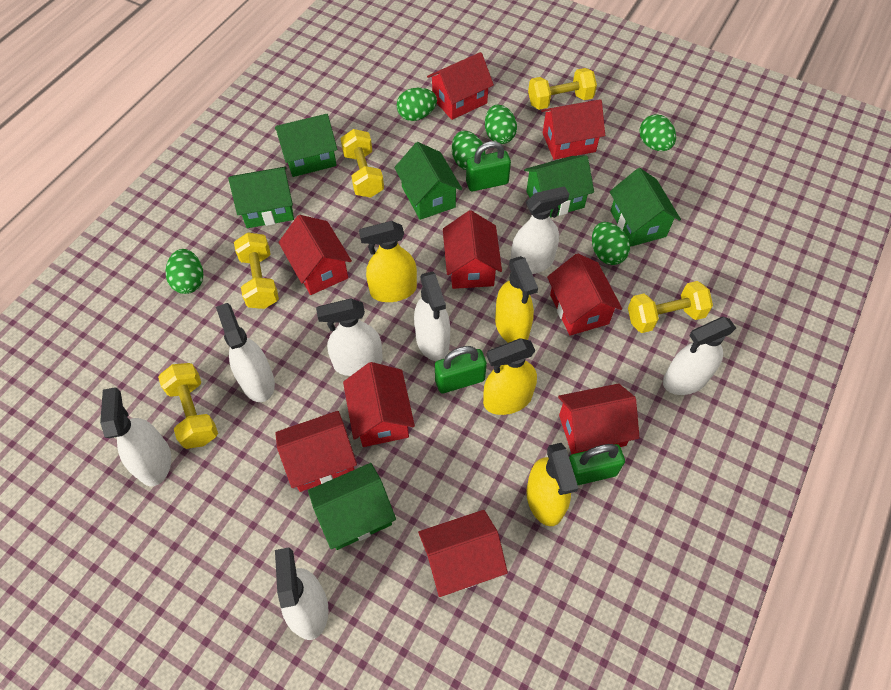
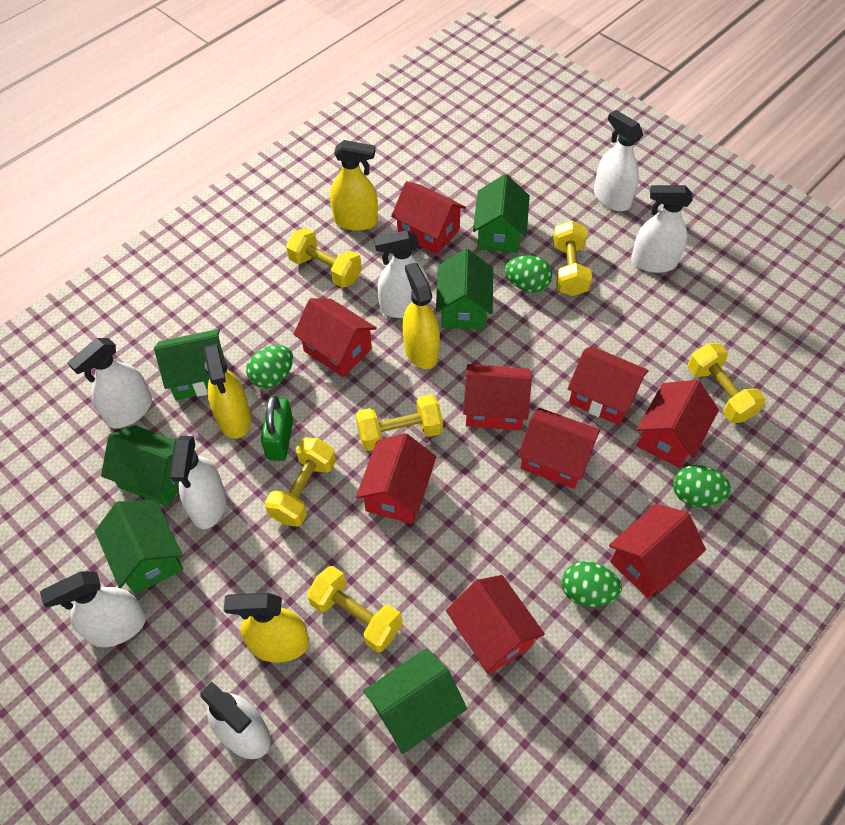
green egg: [166,249,203,294] [396,88,437,121] [452,131,485,170] [485,105,517,144] [592,222,630,265] [639,114,676,151] = 6 -> [246,345,293,389] [505,255,553,292] [562,561,622,607] [673,465,731,507] = 4
green padlock: [435,346,487,393] [466,141,511,191] [569,444,625,485] = 3 -> [261,395,293,461] = 1
yellow dumbbell: [158,363,218,449] [234,233,279,309] [341,129,384,197] [528,68,597,110] [628,281,713,333] = 5 -> [265,437,336,527] [286,228,362,288] [307,566,402,652] [356,394,443,451] [553,220,592,296] [688,343,765,423] = 6

